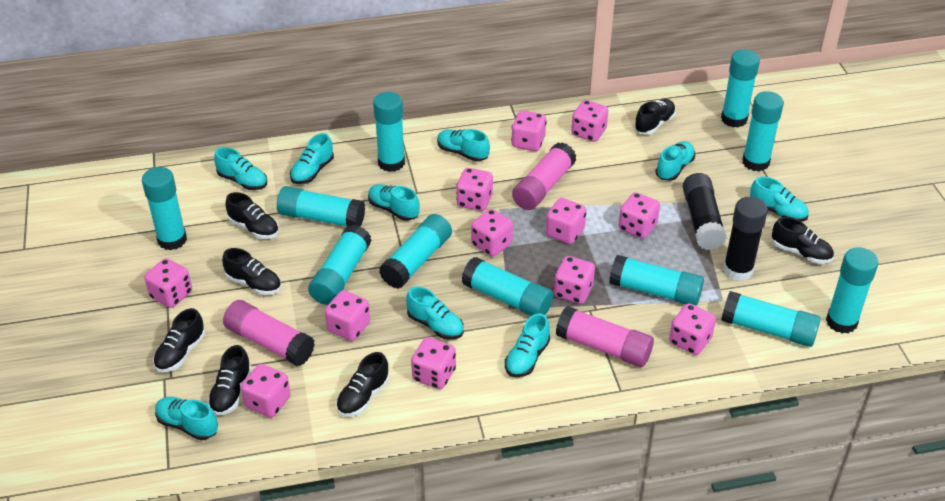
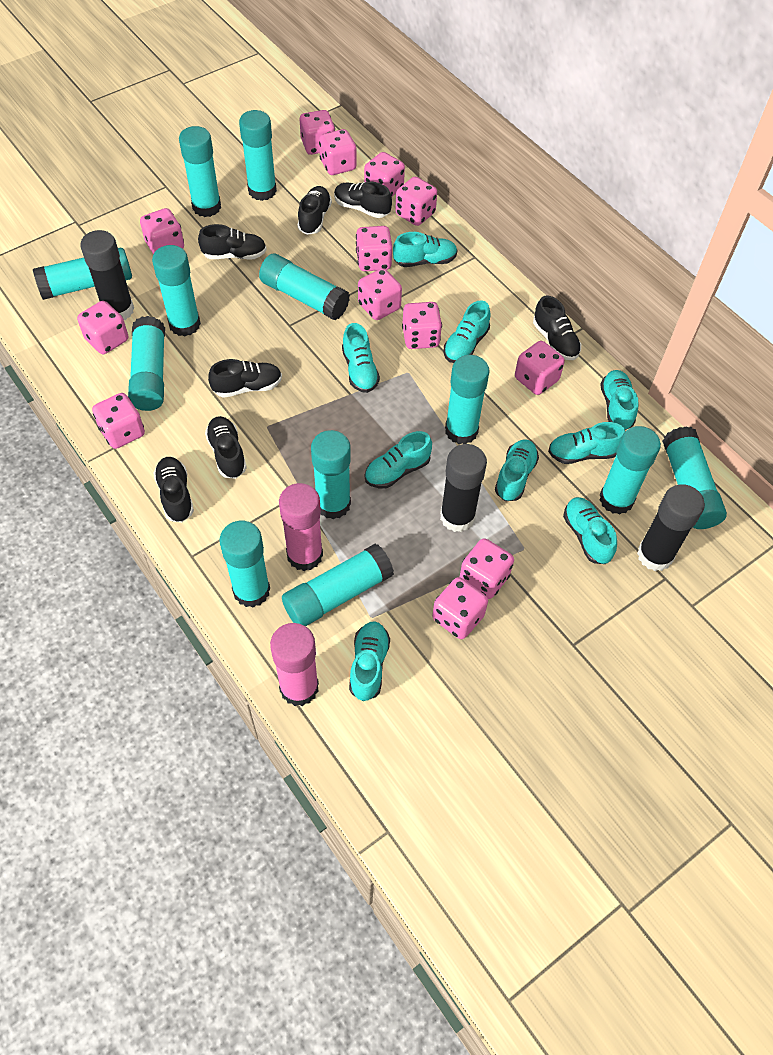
black glue stick: [683,173,727,250] [723,197,768,281] = 2 -> [80,230,134,320] [440,444,487,532] [637,484,705,571] = 3
pink dice: [144,258,192,308] [241,364,291,418] [325,290,370,341] [411,337,456,389] [456,168,493,211] [471,209,513,257] [511,110,547,151] [546,198,586,244] [554,256,595,304] [571,100,609,142] [619,192,660,239] [669,303,716,355] = 12 -> [77,301,128,354] [92,393,145,449] [140,208,184,254] [300,110,335,155] [319,129,357,175] [356,226,392,271] [358,268,402,320] [364,152,405,197] [395,177,437,226] [402,302,442,349] [432,577,488,639] [460,538,514,599] [515,341,565,395] = 13
pink glue stick: [223,300,315,366] [512,142,576,210] [556,306,654,367] = 3 -> [270,623,319,706] [279,483,323,571] = 2
turquoise glue stick: [142,167,187,250] [277,186,365,227] [308,224,372,305] [373,92,405,172] [379,214,452,288] [461,257,553,316] [609,255,704,306] [721,49,760,128] [721,291,821,347] [742,91,784,171] [826,247,879,333] = 11 -> [33,248,132,300] [128,316,165,411] [152,245,201,336] [179,126,221,217] [219,521,270,607] [239,110,277,201] [259,254,350,320] [282,544,394,626] [311,430,351,519] [445,355,490,444] [600,426,661,515] [662,426,727,529] = 12

